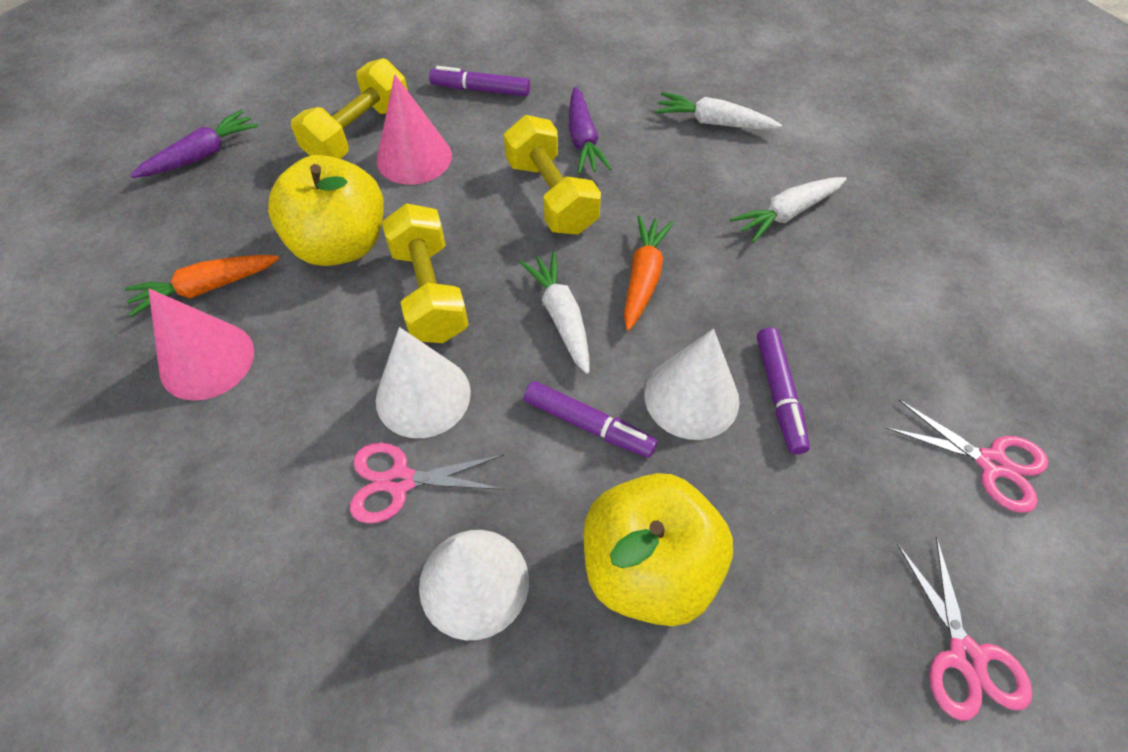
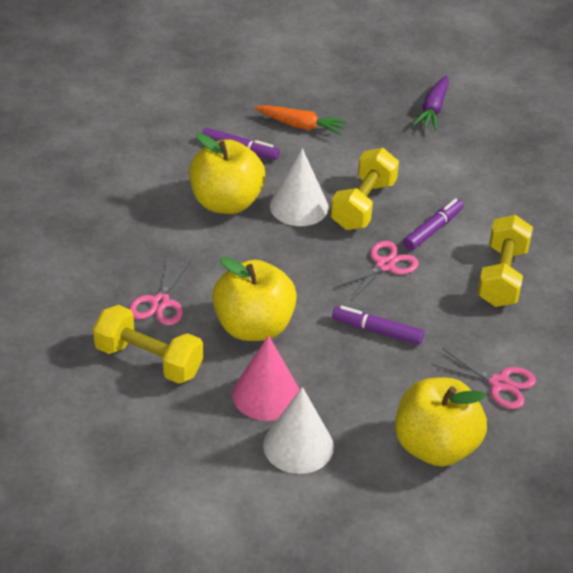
orange carrot: [125,255,280,317] [624,215,674,331] = 2 -> [255,105,347,135] = 1
pink cone: [148,289,254,401] [376,75,452,185] = 2 -> [232,335,299,421] = 1
purple carrot: [130,110,259,178] [569,87,612,174] = 2 -> [413,75,449,130] = 1
white carrot: [520,251,589,374] [655,92,782,130] [730,177,847,243] = 3 -> none = 0
white cone: [376,327,471,438] [419,530,529,640] [645,329,739,440] = 3 -> [263,387,334,474] [270,148,329,226] = 2
yellow apple: [268,155,384,266] [583,473,733,626] = 2 -> [189,133,265,214] [212,257,297,341] [395,378,487,467] = 3

